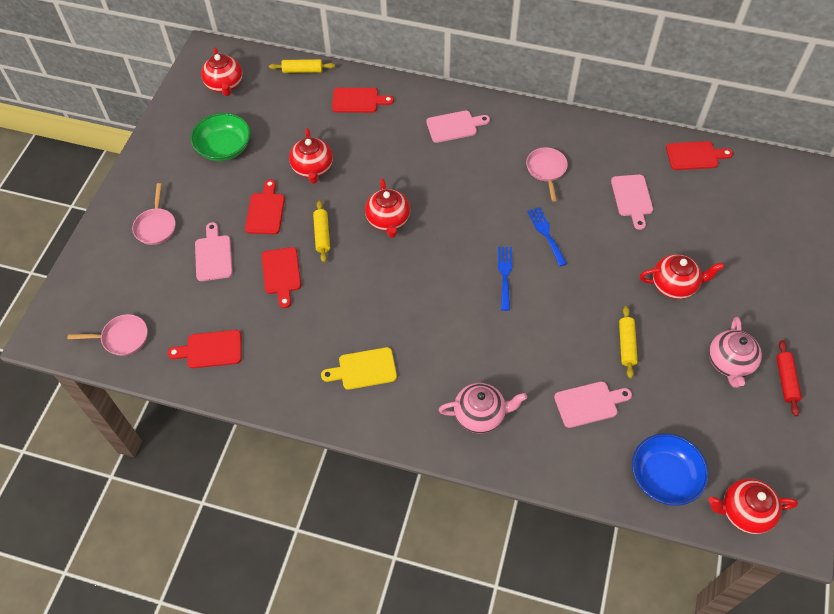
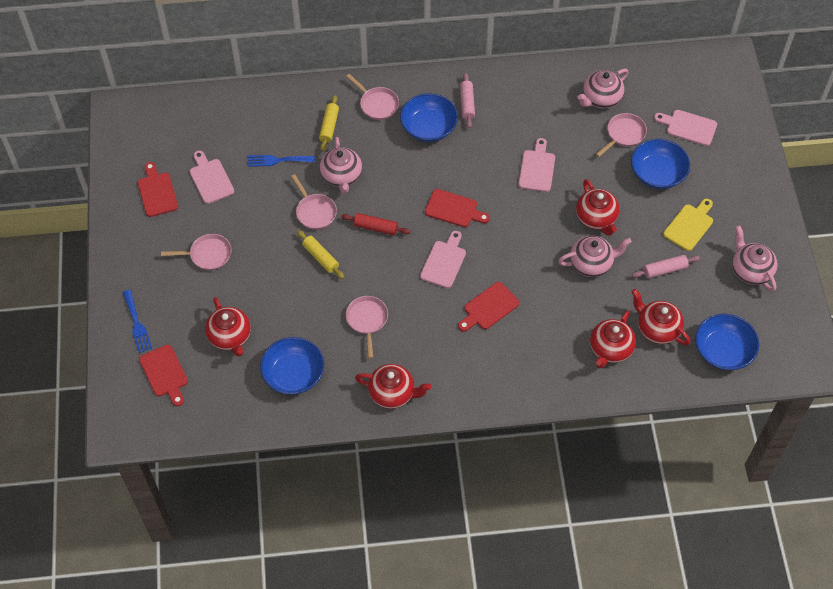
blue bowl: [632,433,709,506] = 1 -> [260,337,324,395] [400,93,458,142] [631,139,690,189] [695,314,759,370] = 4
green bowl: [191,113,251,161] = 1 -> none = 0
pink pan: [68,314,147,356] [132,183,175,245] [526,147,568,201] = 3 -> [161,234,232,270] [291,174,337,230] [346,74,399,120] [346,296,388,359] [596,113,647,157] = 5
pink rolling pin: none = 0 -> [460,73,475,128] [632,255,700,279] = 2
pink teapot: [438,383,527,433] [709,317,762,388] = 2 -> [320,137,362,194] [558,235,632,277] [578,68,628,109] [732,225,778,292] = 4
red cutting board: [167,330,242,368] [245,179,285,234] [262,247,301,308] [332,88,394,113] [666,141,733,170] = 5 -> [138,162,178,217] [139,344,188,406] [425,189,490,227] [458,282,520,332] = 4
yellow rolling pin: [269,59,335,73] [313,200,330,263] [619,306,638,379] = 3 -> [297,230,344,279] [319,95,339,151] = 2

